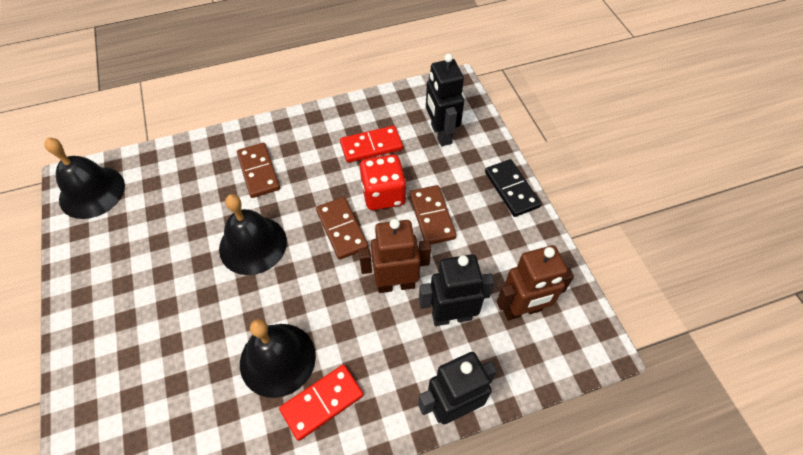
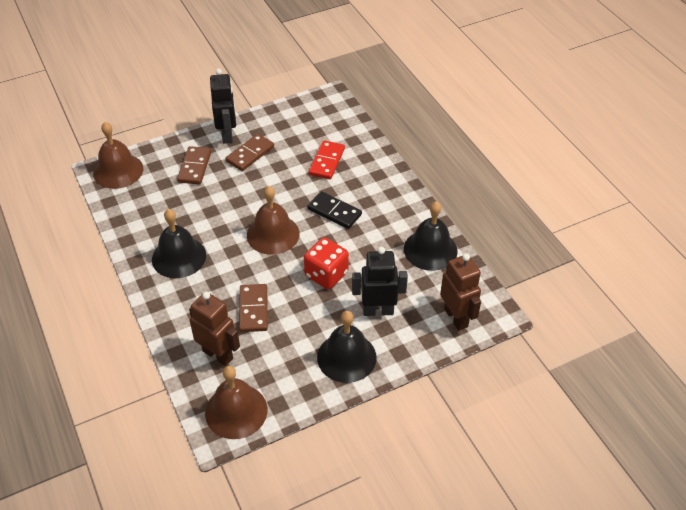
black robot: [418,352,497,424] [419,254,494,326] [426,54,464,146] = 3 -> [210,69,236,144] [352,247,408,316] = 2
brown bell: none = 0 -> [93,122,143,189] [205,366,267,439] [247,186,300,255] = 3
red domino: [279,365,364,441] [340,126,403,163] = 2 -> [309,140,345,179] = 1

